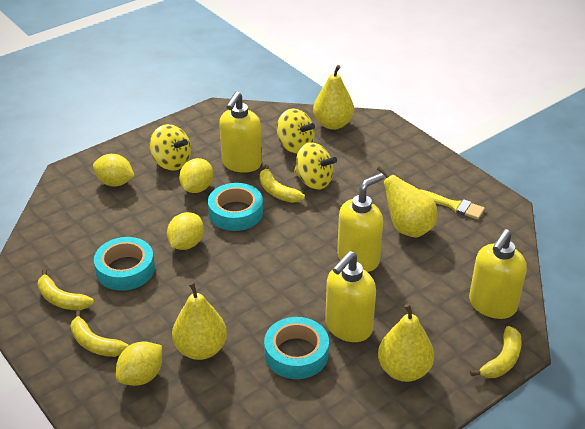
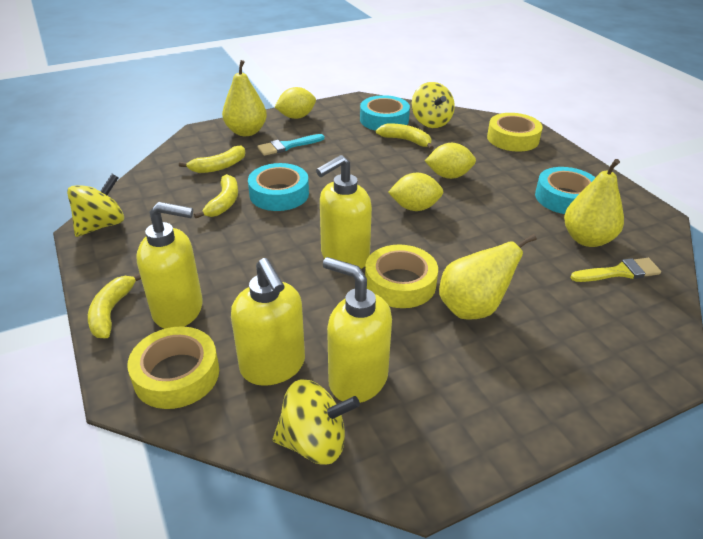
turquoise brush: none = 0 -> [258,134,324,156] = 1
yellow lemon: [93,154,134,186] [116,341,162,386] [167,212,204,250] [179,158,213,193] = 4 -> [275,87,316,119] [388,173,443,211] [425,143,476,179] = 3
yellow pear: [172,282,227,360] [313,65,354,130] [377,166,437,237] [378,303,434,382] = 4 -> [222,60,267,136] [439,234,537,320] [564,159,624,247] = 3
yellow tape: none = 0 -> [127,326,219,409] [365,244,438,308] [487,113,543,152] = 3

